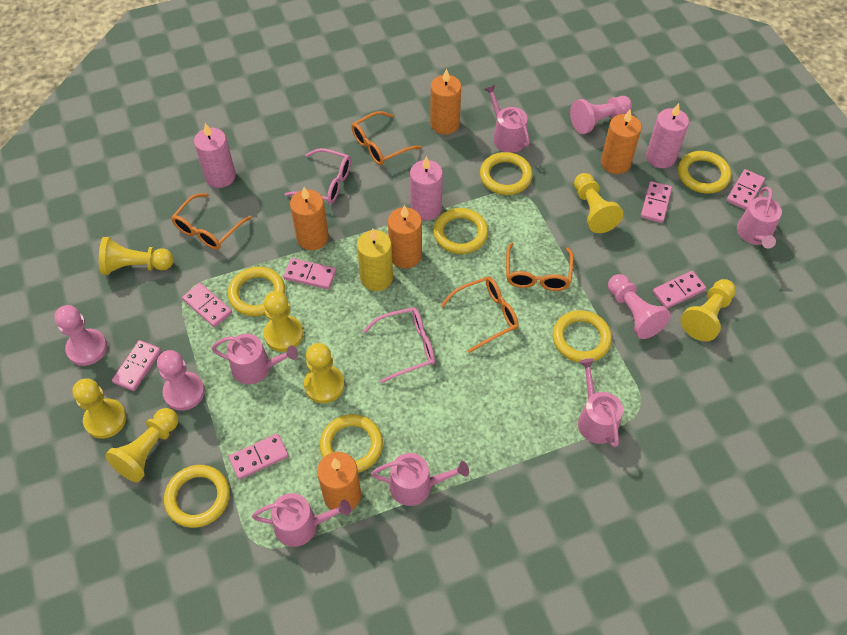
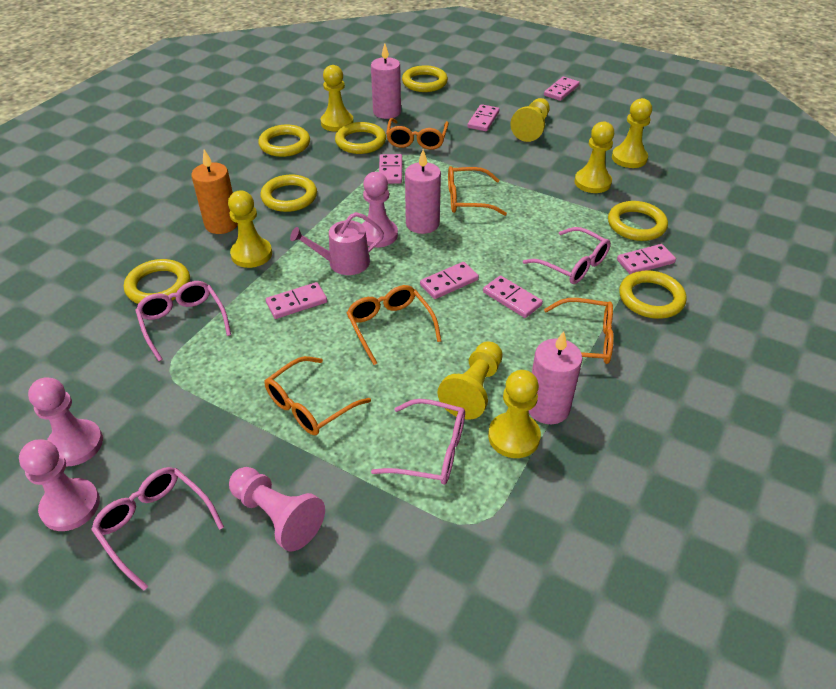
orange candle: [290,187,329,250] [317,452,361,510] [388,205,422,268] [430,69,461,134] [601,110,642,174] = 5 -> [191,150,238,234] = 1
orange glasses: [171,193,252,250] [351,111,422,165] [440,277,519,353] [506,242,574,291] = 4 -> [265,356,371,435] [347,285,441,365] [386,118,449,150] [448,166,507,216] [544,298,614,364] = 5
pink glasses: [285,148,351,204] [363,307,435,383] = 2 -> [91,467,224,591] [135,281,231,361] [371,399,465,485] [523,227,611,284] = 4
pink watering can: [211,334,298,384] [252,493,351,547] [371,453,469,506] [484,85,530,153] [578,358,623,447] [737,187,782,248] = 6 -> [290,212,384,275] = 1
yellow candle: [357,229,393,291] = 1 -> none = 0

